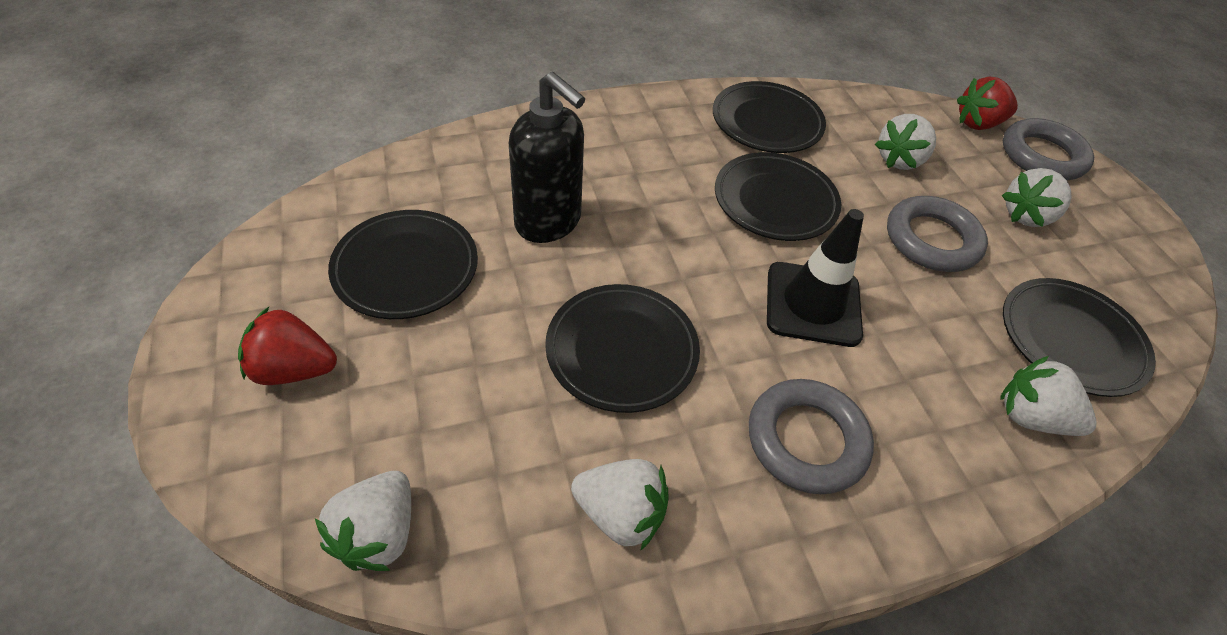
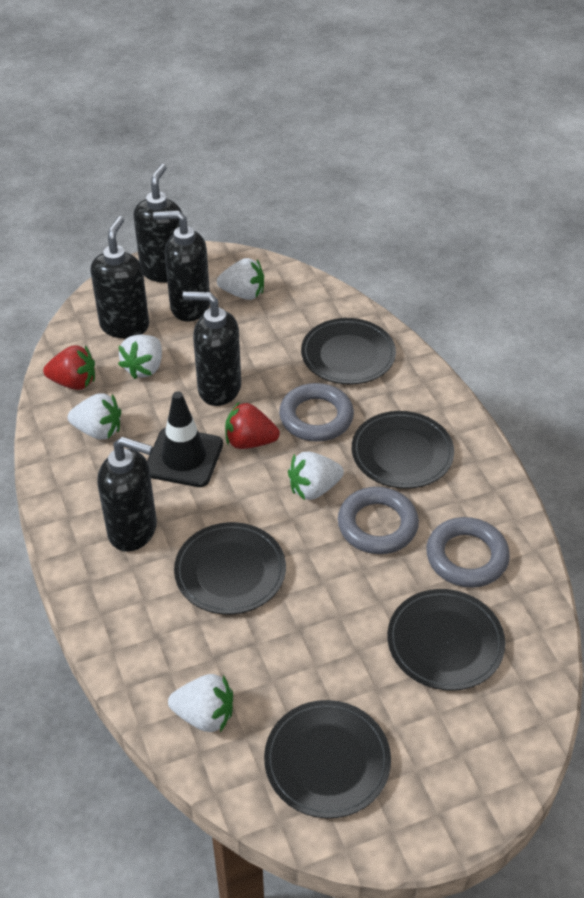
black soap dispenser: [509,72,585,243] = 1 -> [90,216,149,338] [97,437,157,552] [133,164,182,283] [153,210,210,321] [183,291,241,406] = 5

